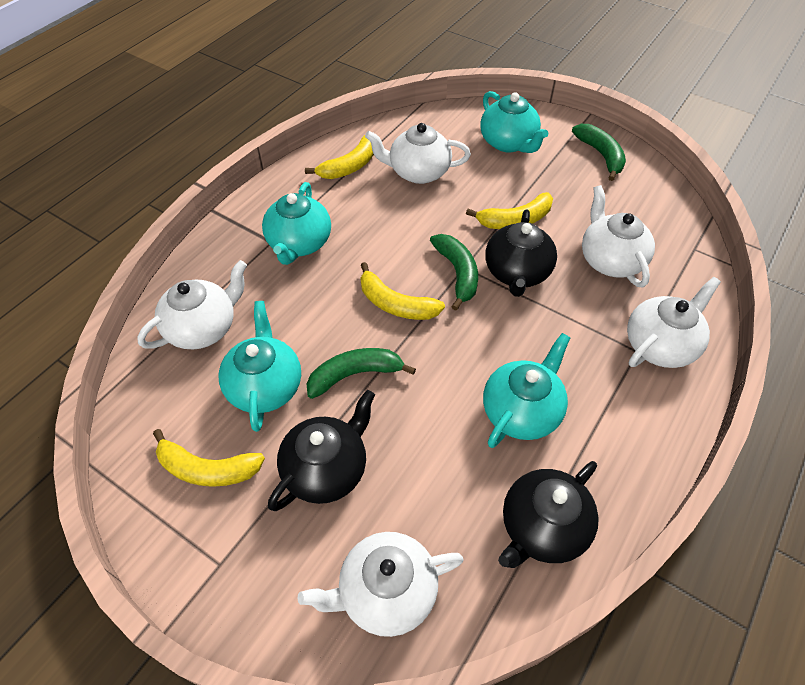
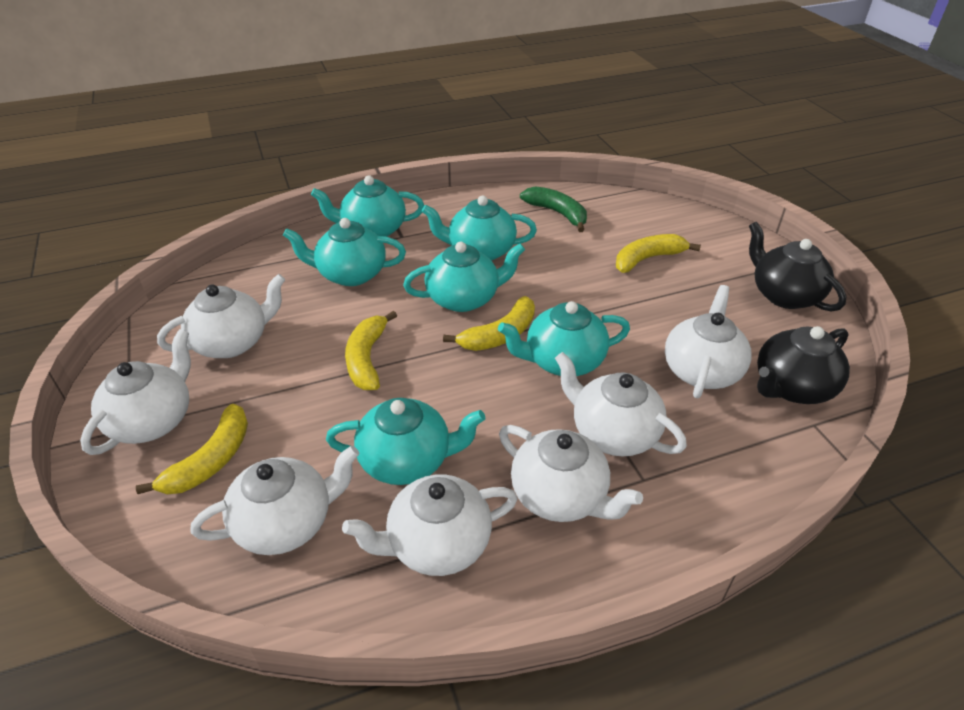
black teapot: [268,390,375,511] [485,209,557,297] [498,461,599,568] = 3 -> [749,222,846,312] [757,326,850,404] = 2
green banana: [307,348,416,399] [430,234,478,311] [572,124,626,181] = 3 -> [520,186,587,232] = 1
turquoise teapot: [219,301,301,432] [262,182,331,265] [480,91,548,153] [483,333,571,448] = 4 -> [283,218,406,286] [311,175,424,237] [326,398,485,485] [403,241,525,312] [422,195,537,261] [498,301,630,376] = 6
white teapot: [137,260,247,350] [297,532,464,637] [365,123,471,184] [582,185,655,288] [627,277,721,368] = 5 -> [80,329,191,455] [157,274,286,358] [191,446,359,555] [342,474,518,576] [499,425,643,522] [555,352,687,457] [665,285,752,398] = 7

